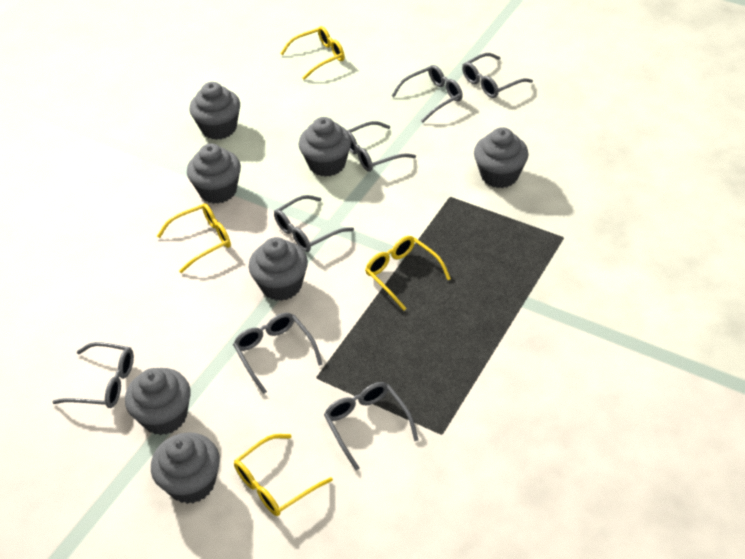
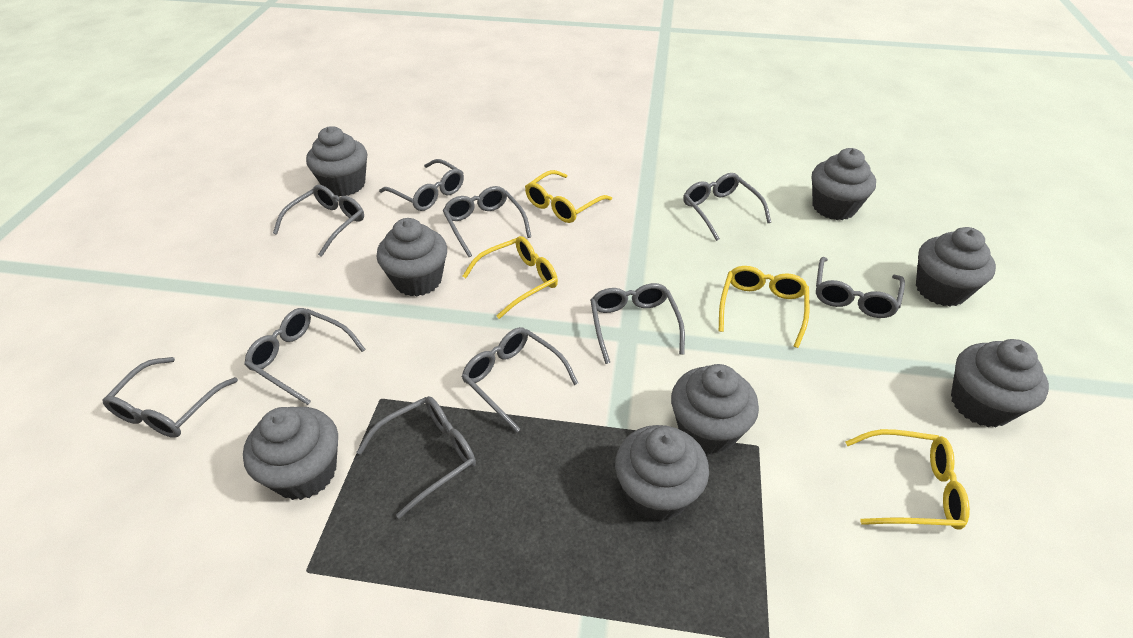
grey cupcake: [125,368,191,435] [151,432,220,504] [187,143,241,204] [190,82,240,140] [249,237,308,301] [298,117,352,177] [474,127,529,188] = 7 -> [243,407,338,500] [306,126,367,196] [377,218,447,296] [615,425,709,521] [671,364,759,454] [812,148,876,220] [916,227,996,306] [951,339,1049,427] = 8
grey glasses: [53,342,134,408] [233,313,323,394] [274,195,354,252] [324,382,418,470] [347,121,416,172] [392,65,463,123] [462,53,533,98] = 7 -> [102,357,238,438] [244,308,366,405] [273,185,364,257] [357,396,476,519] [379,159,464,211] [443,186,531,257] [462,327,578,433] [590,283,685,364] [683,173,771,241] [816,257,905,318] = 10

